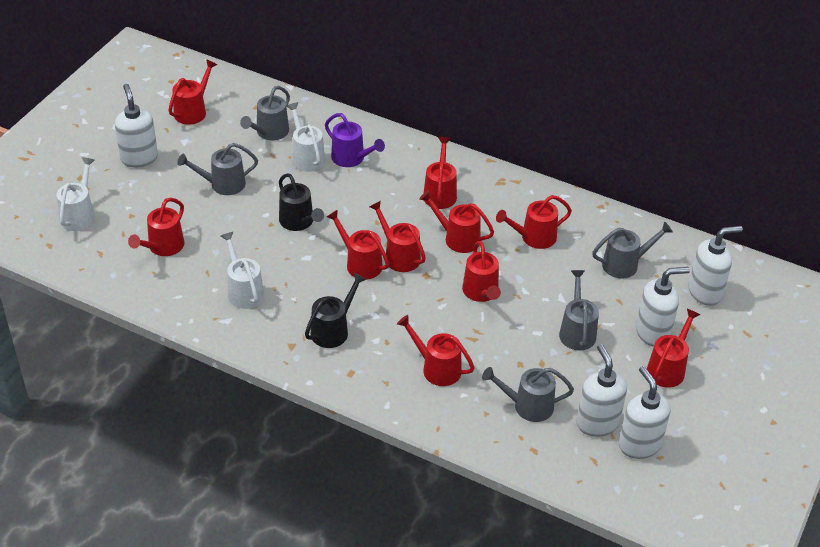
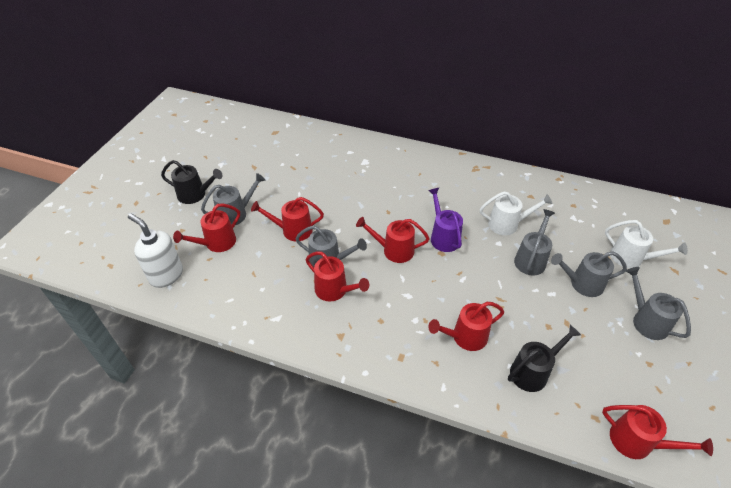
red watering can: [128,198,184,256] [168,59,217,125] [327,209,389,280] [370,201,426,272] [397,315,474,386] [419,190,494,253] [423,137,457,209] [462,241,501,302] [496,195,572,249] [647,309,700,388] = 10 -> [173,204,240,252] [251,197,324,241] [306,251,369,302] [356,217,429,263] [428,302,504,351] [602,405,713,459] = 6
white soap dispenser: [115,84,158,168] [577,344,627,437] [619,366,671,459] [636,267,690,347] [688,226,743,306] = 5 -> [128,214,183,288] = 1
white watering can: [56,157,95,231] [221,232,264,309] [287,102,325,172] = 3 -> [480,191,553,235] [605,220,688,268] = 2

